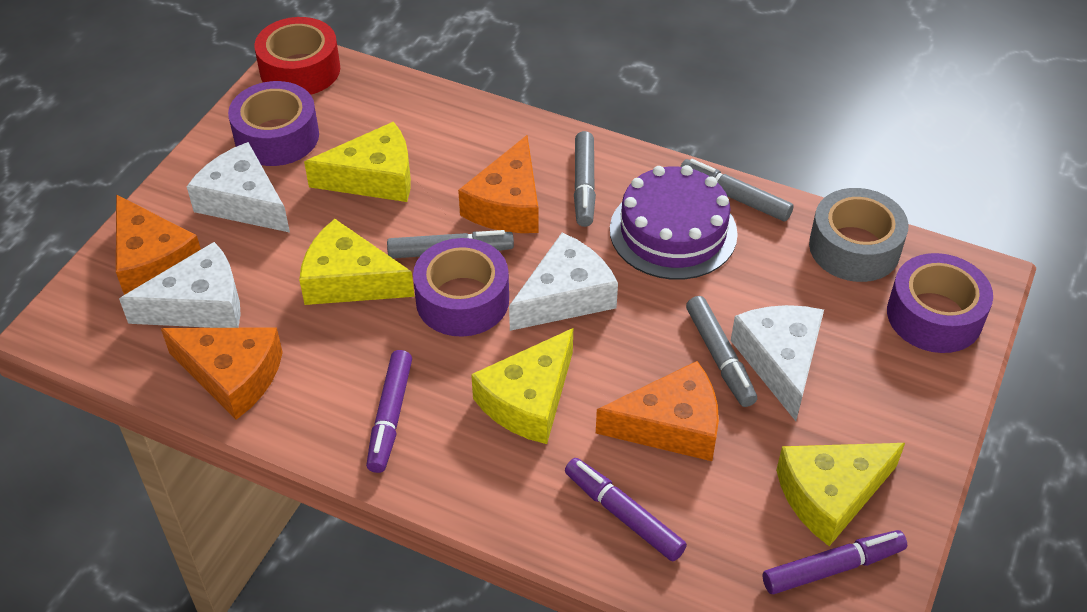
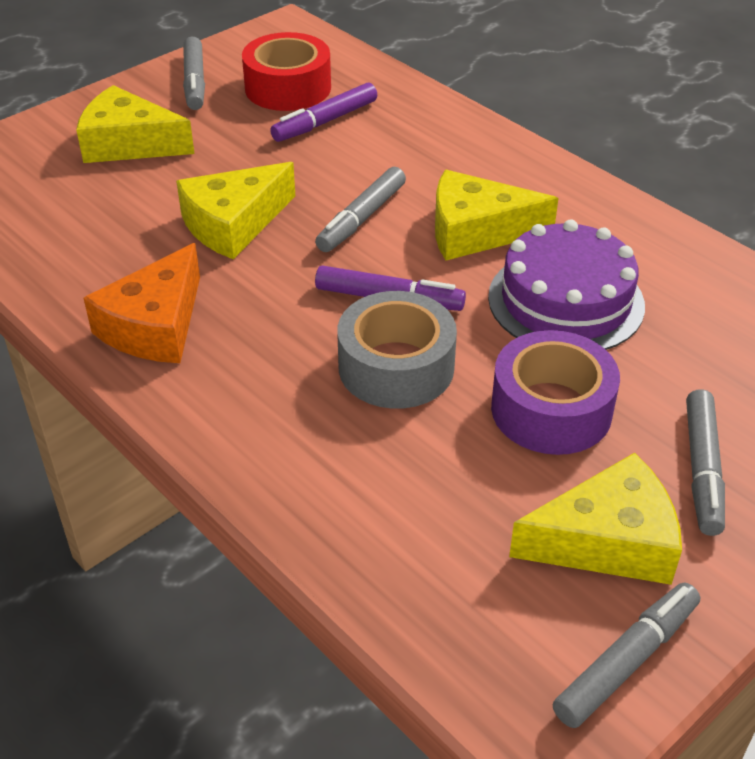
orange cheese: [116,194,201,295] [161,327,283,420] [458,135,539,233] [596,361,719,461] = 4 -> [83,243,200,363] = 1
purple marker: [366,350,412,473] [565,458,687,562] [763,530,907,594] = 3 -> [270,83,377,142] [315,265,466,311] = 2
purple tape: [228,81,319,166] [413,238,509,337] [887,253,993,353] = 3 -> [491,330,620,455] = 1
white cheese: [119,242,241,328] [187,142,290,233] [509,233,618,331] [731,305,824,421] = 4 -> none = 0

